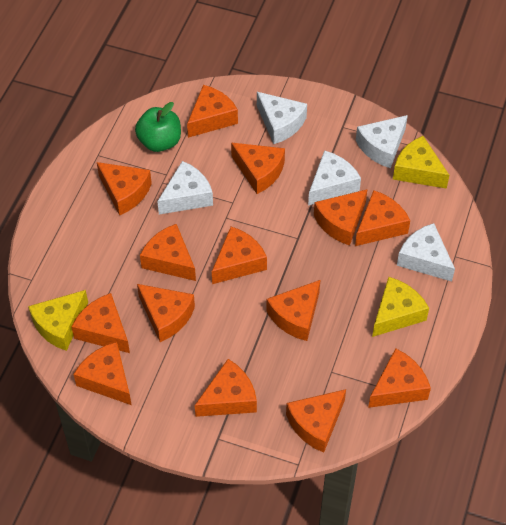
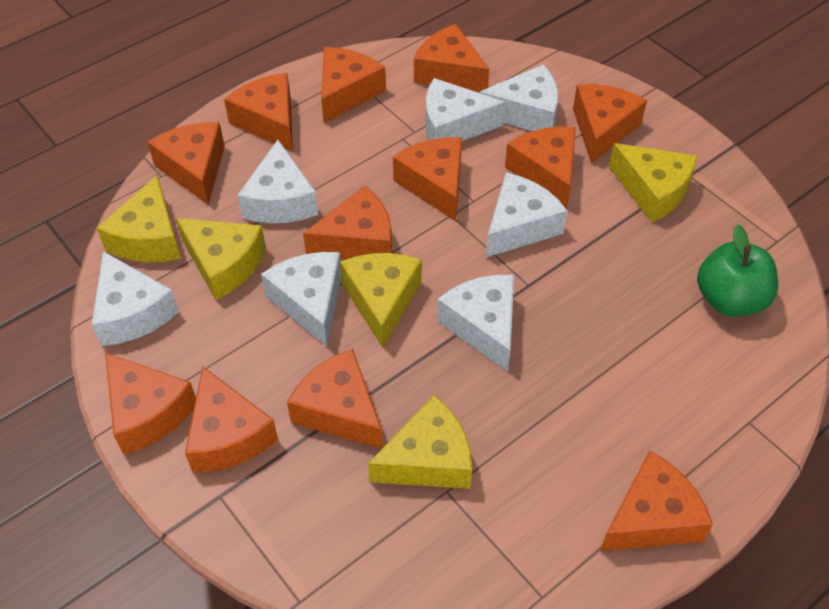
orange cheese: [71,293,130,353] [73,342,132,405] [97,162,152,215] [137,284,195,342] [140,224,196,281] [187,85,238,138] [195,359,257,417] [212,227,267,284] [231,143,285,194] [266,280,320,341] [286,389,346,453] [314,189,368,246] [355,190,410,246] [368,348,431,408] = 14 -> [105,353,196,455] [147,122,225,205] [185,367,278,473] [224,73,293,151] [287,349,383,449] [303,185,392,260] [321,47,386,123] [393,137,462,221] [414,24,489,92] [505,126,576,210] [573,84,647,163] [600,450,713,551] = 12
white cheese: [157,161,213,215] [257,92,307,144] [308,150,361,206] [356,115,408,168] [397,223,455,282] = 5 -> [92,251,179,346] [238,140,318,224] [261,252,341,347] [426,78,505,141] [437,275,514,372] [479,64,558,131] [486,173,567,257] = 7
yellow cheese: [28,290,88,351] [372,277,429,337] [393,136,450,189] = 3 -> [97,175,181,262] [176,218,266,300] [340,253,422,348] [368,395,472,489] [609,143,697,222] = 5

